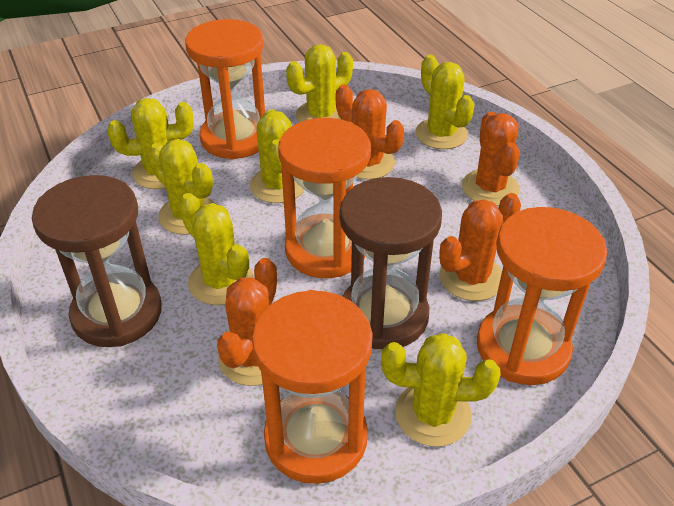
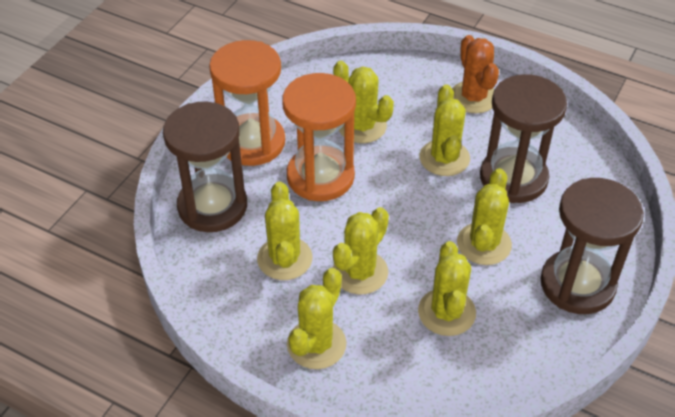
brown hourglass: [32,175,162,347] [340,177,442,349] = 2 -> [163,102,247,232] [480,74,567,203] [540,178,644,314] = 3
orange cactus: [217,258,277,386] [336,84,404,180] [439,193,521,301] [462,112,520,206] = 4 -> [452,35,499,113] = 1
orange hourglass: [185,19,265,159] [252,290,373,484] [278,118,371,278] [477,207,607,385] = 4 -> [209,40,285,166] [282,73,356,201] = 2

